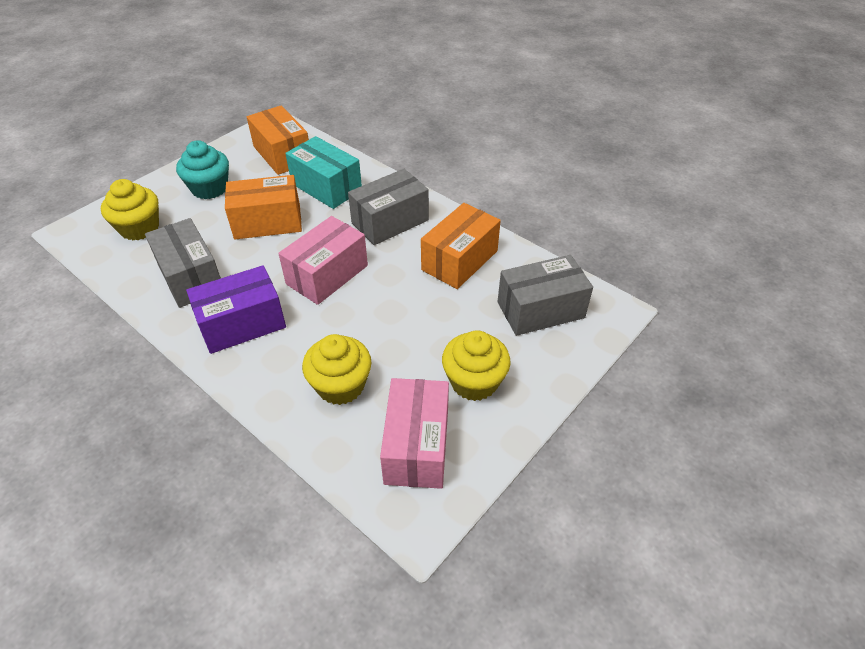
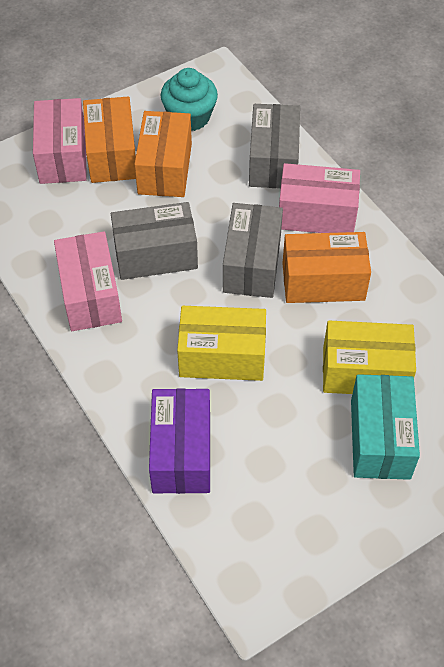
pink box: [278,216,368,305] [380,378,449,489] = 2 -> [33,98,87,184] [54,231,122,331] [279,163,360,233] = 3
yellow box: none = 0 -> [177,306,266,381] [323,321,416,394] = 2
yellow cupcake: [101,179,159,240] [302,334,372,405] [442,330,511,401] = 3 -> none = 0

